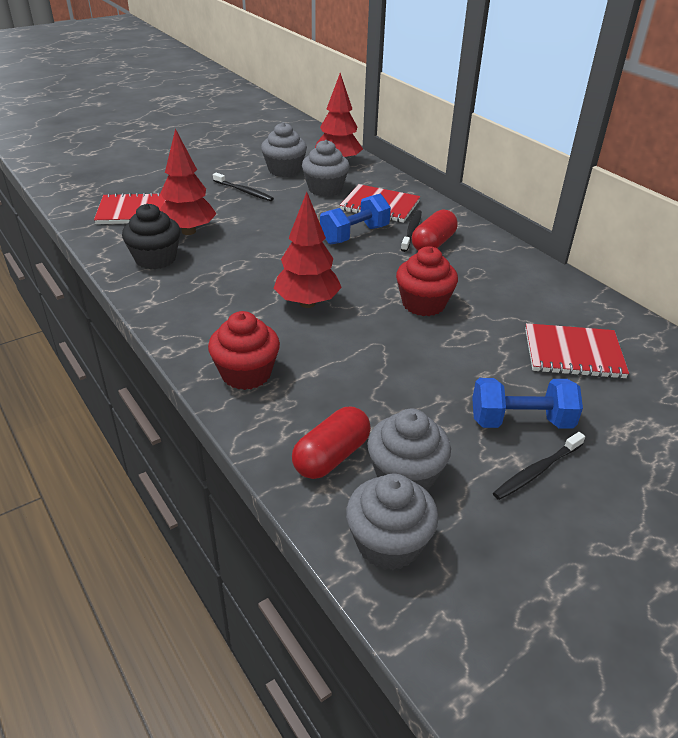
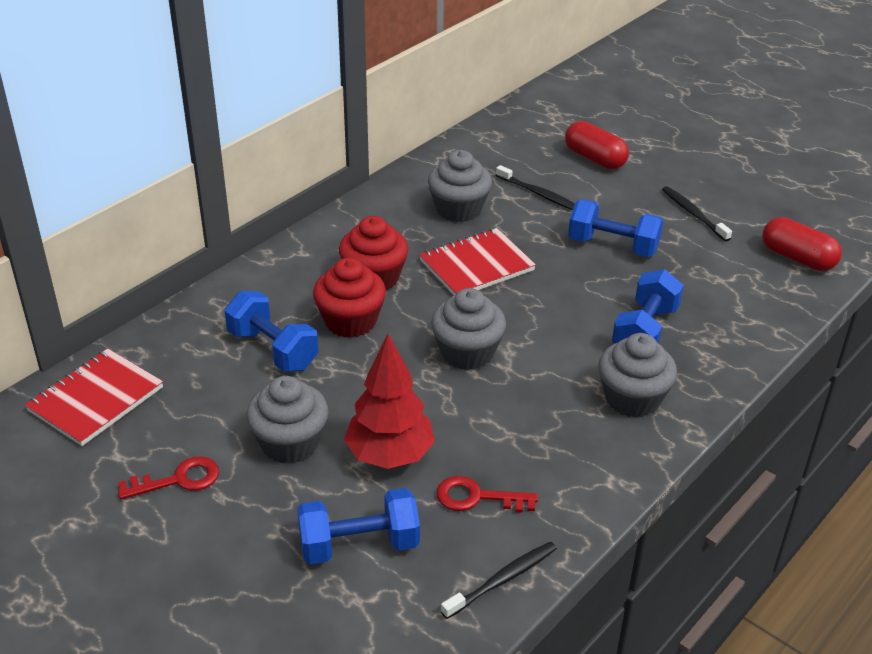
black cupcake: [122,204,181,269] = 1 -> none = 0
blue dumbbell: [320,194,391,244] [472,378,583,429] = 2 -> [224,291,319,372] [297,488,420,564] [568,199,664,257] [612,269,684,344] = 4
red key: none = 0 -> [118,456,219,500] [436,476,538,513] = 2
red notebook: [94,192,166,224] [340,184,420,223] [525,323,629,379] = 3 -> [25,349,163,446] [419,228,536,295] = 2
red tree: [160,128,217,235] [274,192,342,308] [315,73,363,157] = 3 -> [344,334,435,469] = 1

